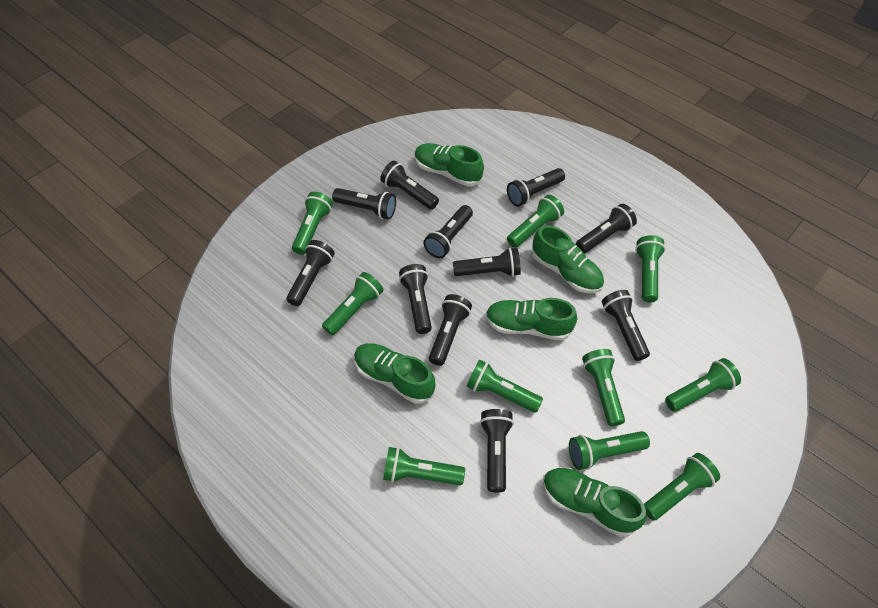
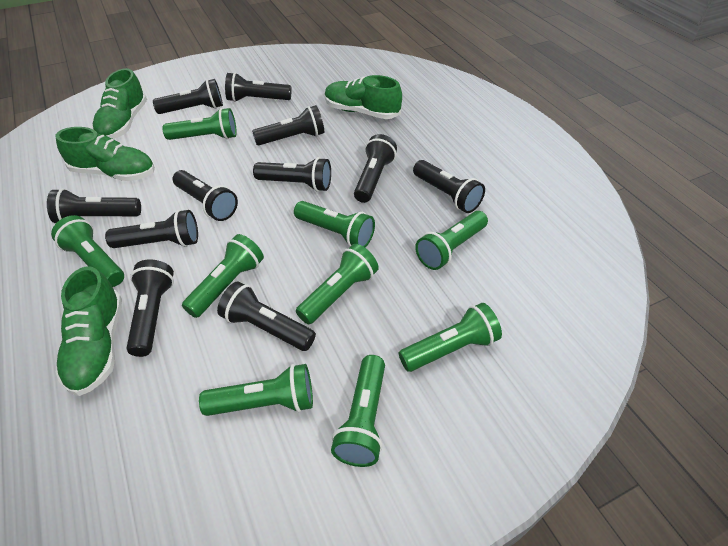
green flashlight: [292,192,333,255] [322,272,383,335] [383,447,465,485] [466,359,543,413] [507,195,564,248] [569,431,650,470] [582,349,625,426] [635,235,666,303] [644,453,720,521] [665,358,741,412] = 10 -> [51,215,124,287] [162,108,237,140] [182,234,264,318] [199,364,313,416] [294,201,375,247] [296,244,379,324] [331,355,385,467] [399,303,502,372] [415,211,488,270] = 9
green shoe: [354,343,436,404] [414,143,484,186] [486,298,577,340] [531,225,604,293] [543,467,647,537] = 5 -> [55,127,155,181] [56,266,122,396] [92,68,147,139] [325,75,402,119] = 4

